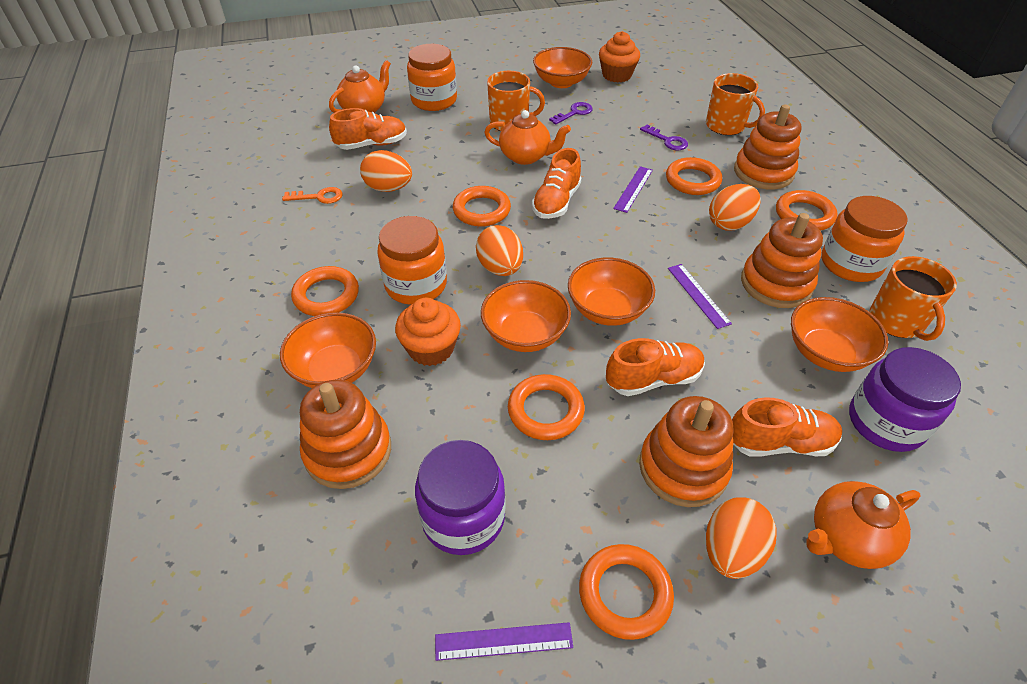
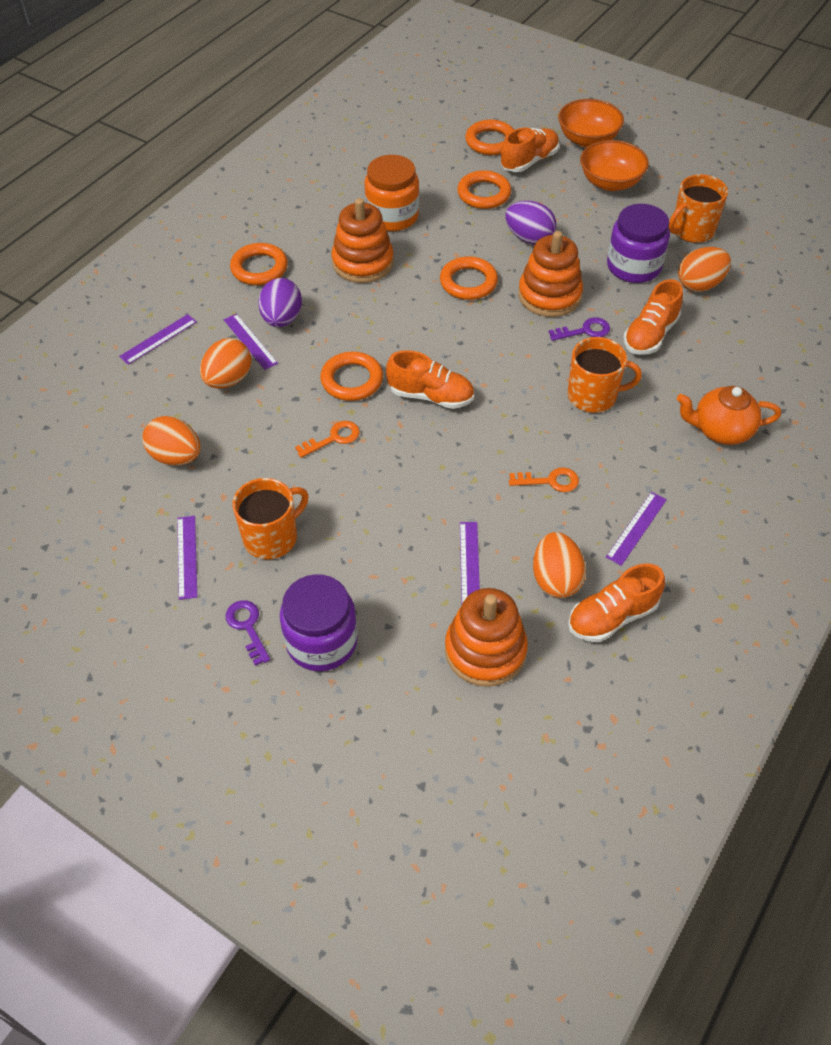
orange bowl: [280,312,376,388] [481,280,571,352] [533,47,592,88] [568,258,655,326] [791,297,888,372] = 5 -> [558,99,624,148] [580,140,649,191] = 2
orange cupcake: [395,298,461,366] [599,31,640,82] = 2 -> none = 0
orange jar: [377,216,447,305] [407,44,457,111] [821,196,908,282] = 3 -> [365,155,419,231] = 1
orange key: [282,187,343,204] = 1 -> [295,421,360,458] [509,467,579,492] = 2
orange ring: [291,266,359,316] [453,186,511,227] [508,374,585,440] [579,544,674,640] [666,157,722,195] [776,190,837,231] = 6 -> [230,243,288,285] [320,352,383,401] [440,256,498,300] [457,170,511,209] [465,119,514,155] = 5
orange stacking toy: [300,380,391,489] [639,396,734,507] [734,104,802,190] [741,213,823,308] = 4 -> [331,198,394,283] [445,588,528,687] [518,231,583,317] = 3
orange teapot: [329,60,391,113] [484,110,571,165] [806,481,920,569] = 3 -> [677,386,781,445] = 1
purple egg: none = 0 -> [259,278,302,327] [505,201,556,245] = 2
purple ruler: [435,622,573,661] [613,166,653,213] [668,264,732,329] = 3 -> [119,314,197,365] [177,516,197,600] [224,314,278,370] [460,522,480,603] [606,492,667,566] = 5

